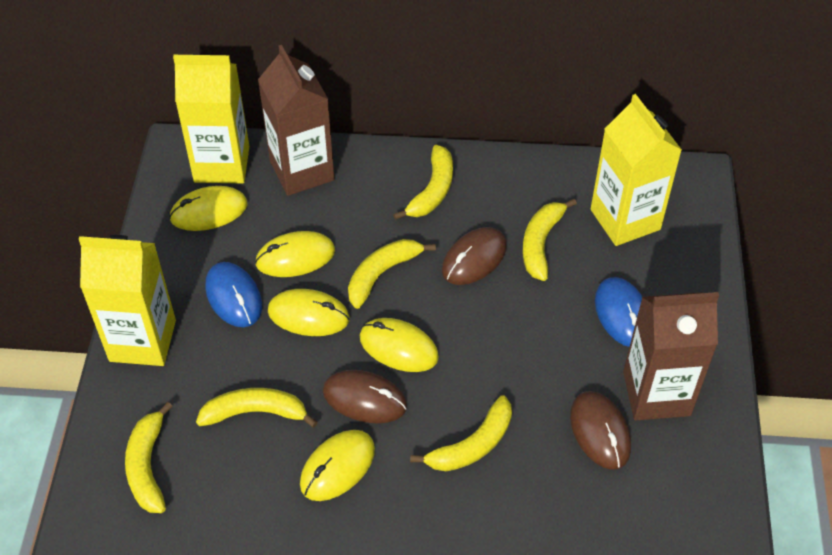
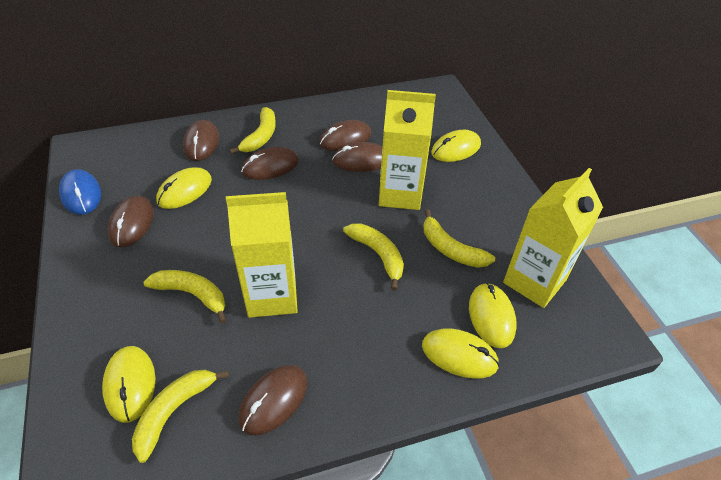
blue mouse: [205,262,262,327] [595,277,642,347] = 2 -> [59,169,101,215] = 1
brown carton: [258,45,335,196] [623,292,719,421] = 2 -> none = 0
brown mouse: [323,370,407,423] [442,227,507,285] [570,391,631,470] = 3 -> [108,196,154,247] [183,120,219,161] [238,365,307,436] [241,147,299,180] [319,120,371,151] [332,142,383,172] = 6
yellow banana: [125,402,173,513] [196,388,318,428] [348,239,436,309] [393,145,453,220] [410,395,512,471] [523,199,577,281] = 6 -> [132,370,229,463] [143,270,226,323] [229,107,276,154] [343,223,404,291] [423,209,495,268] = 5

